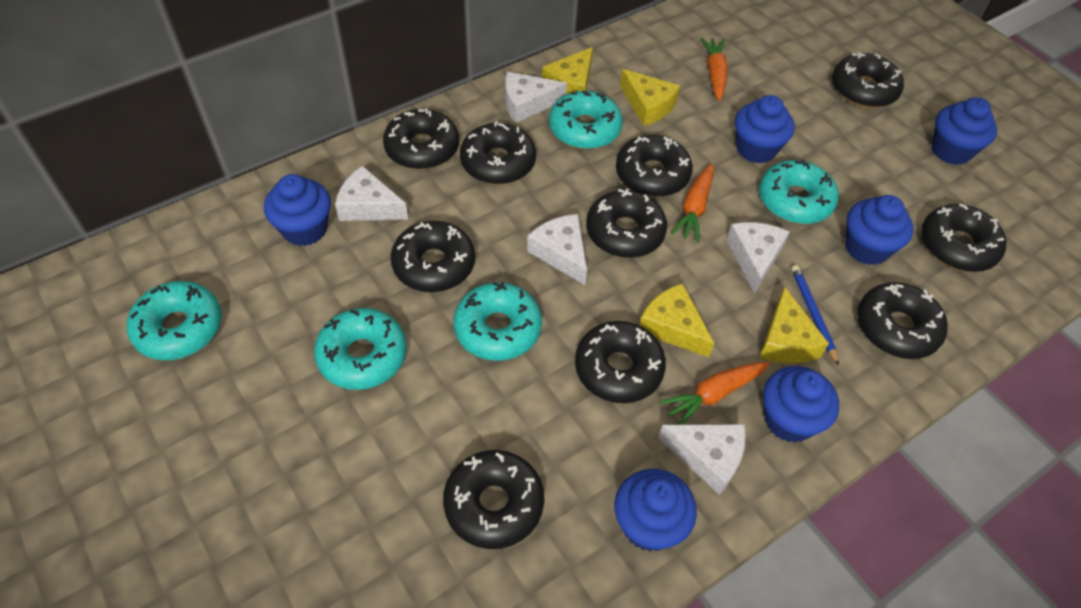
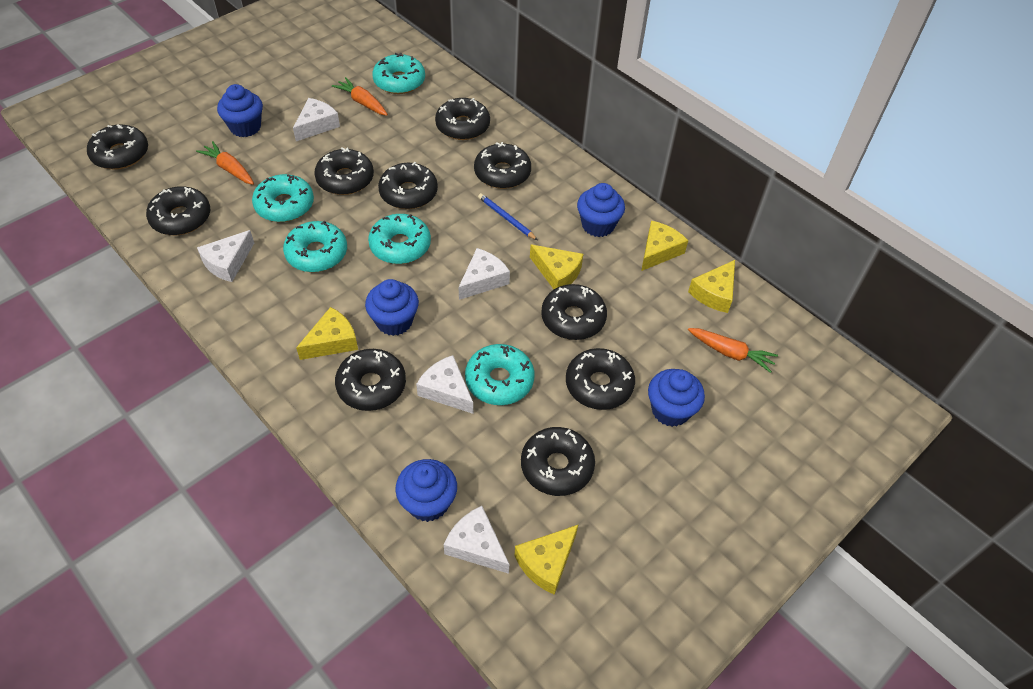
blue cupcake: [264,174,331,246] [615,469,697,552] [735,95,795,164] [763,366,839,443] [845,195,913,265] [931,97,997,165] = 6 -> [217,84,263,137] [365,279,419,336] [395,459,457,522] [577,183,625,237] [648,369,705,427] = 5
yellow cheese: [542,47,593,95] [620,69,680,126] [639,283,714,357] [759,286,829,363] = 4 -> [296,307,358,360] [514,524,579,595] [530,244,583,289] [641,221,688,271] [688,260,735,313] = 5

